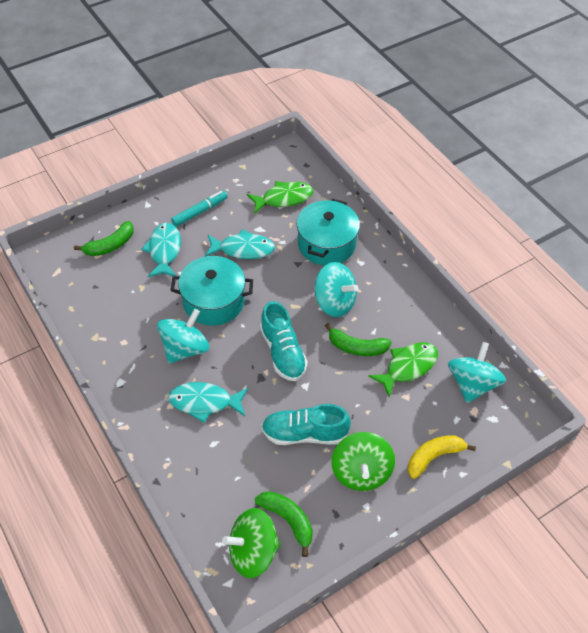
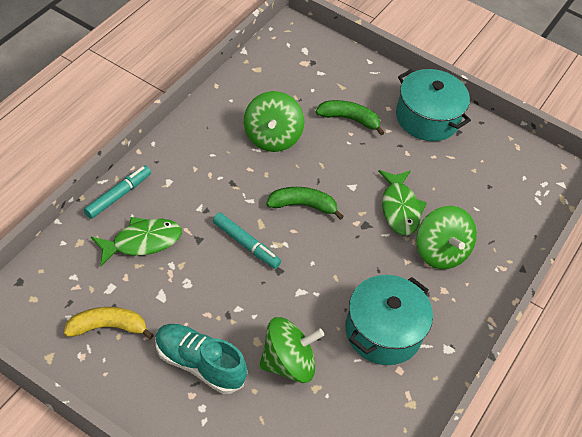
green banana: [74,221,134,256] [255,491,313,557] [325,323,392,356] = 3 -> [266,187,344,220] [316,100,385,135] = 2
green spinning top: [222,508,281,578] [331,432,395,491] = 2 -> [244,91,304,152] [259,317,324,383] [416,206,477,269] = 3
turquoise fish: [141,223,181,277] [168,382,248,423] [205,229,275,259] = 3 -> none = 0
turquoise marker: [171,191,228,227] = 1 -> [84,165,151,219] [213,213,281,269] = 2
turquoise shoe: [260,301,308,381] [261,404,351,445] = 2 -> [155,324,247,394] = 1
turquoise spinning top: [157,309,209,364] [315,262,358,317] [448,342,506,403] = 3 -> none = 0

